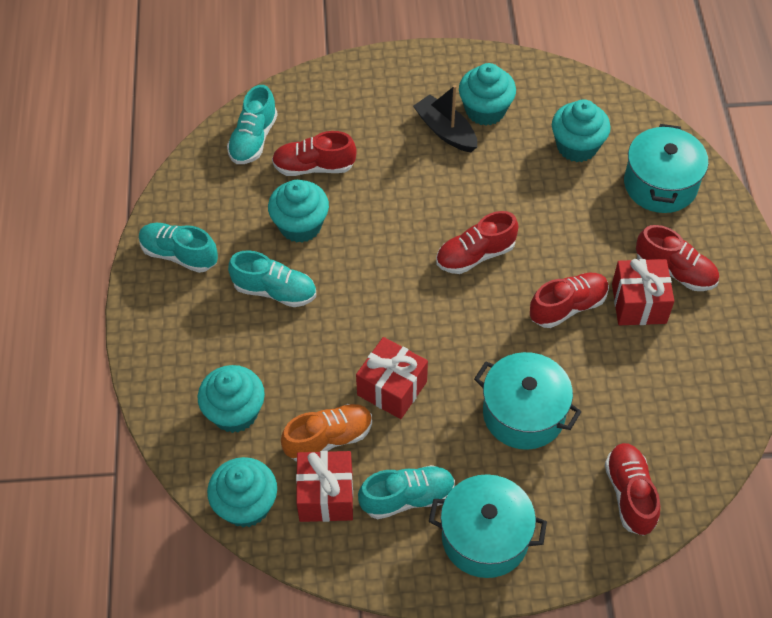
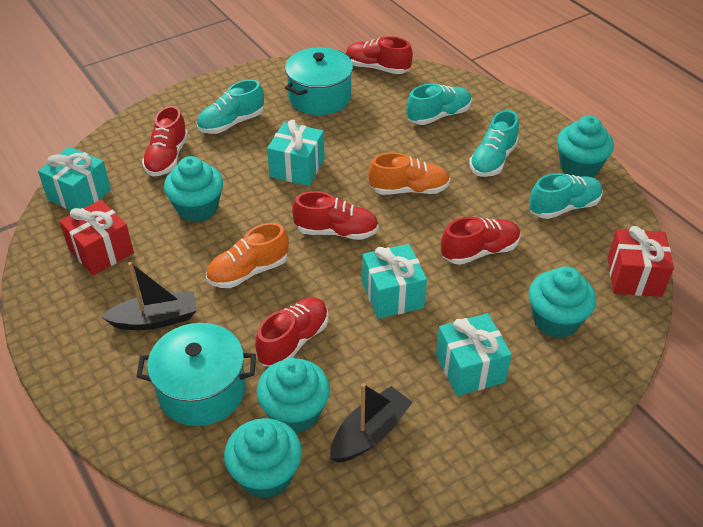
black boat: [413,85,477,152] = 1 -> [101,262,197,330] [330,383,413,463] = 2
orange shoe: [281,404,372,462] = 1 -> [206,223,289,288] [368,152,450,195] = 2
red gift: [296,451,353,522] [356,337,428,419] [612,259,674,325] = 3 -> [59,200,134,275] [608,226,674,297] = 2
turquoise gift: none = 0 -> [38,147,111,210] [267,120,325,186] [362,244,427,319] [436,313,512,396] = 4
turquoise pot: [429,474,547,578] [474,352,581,450] [624,124,709,213] = 3 -> [136,323,256,426] [285,47,353,115] = 2

